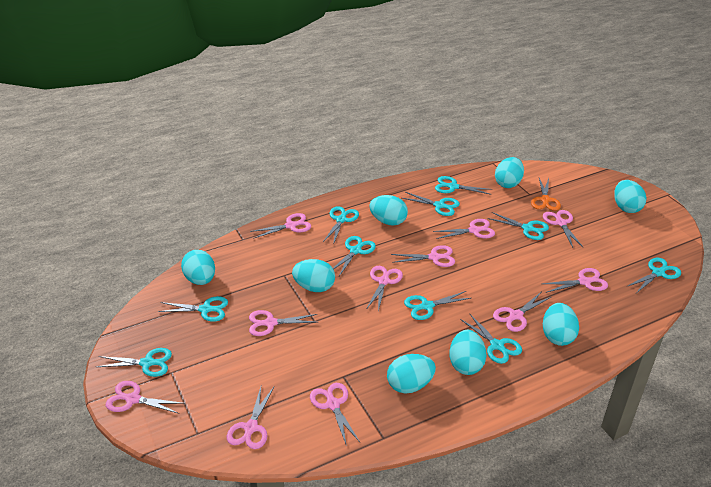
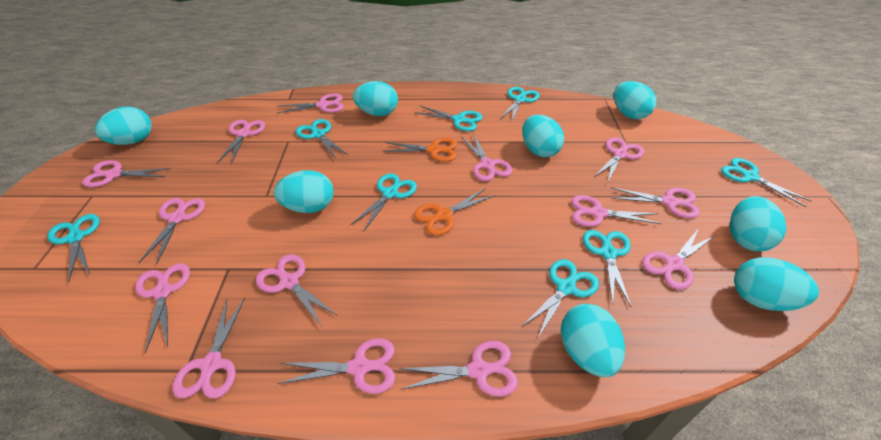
orange scissors: [531,178,561,211] = 1 -> [385,138,457,162] [414,188,495,236] = 2
pink scissors: [106,381,185,414] [227,387,274,449] [249,310,319,336] [250,213,311,239] [310,383,360,446] [367,266,403,311] [391,245,455,267] [433,219,495,239] [493,291,551,332] [542,268,608,293] [543,210,583,247] = 11 -> [82,160,171,187] [135,263,190,353] [139,198,205,264] [172,298,245,398] [217,120,265,164] [256,254,338,326] [277,93,344,113] [278,338,395,394] [399,341,518,397] [461,134,512,181] [571,195,662,227] [594,137,644,183] [611,187,700,218] [642,228,714,290] = 14
turquoise scissors: [97,348,172,377] [158,296,228,322] [323,206,359,245] [333,236,376,276] [402,192,460,216] [404,291,471,320] [435,176,492,195] [460,313,522,364] [488,212,549,240] [626,258,681,293] = 10 -> [47,214,100,282] [296,119,348,159] [351,173,417,231] [414,105,483,131] [500,87,540,123] [521,259,599,338] [583,230,631,307] [721,158,812,207] = 8

